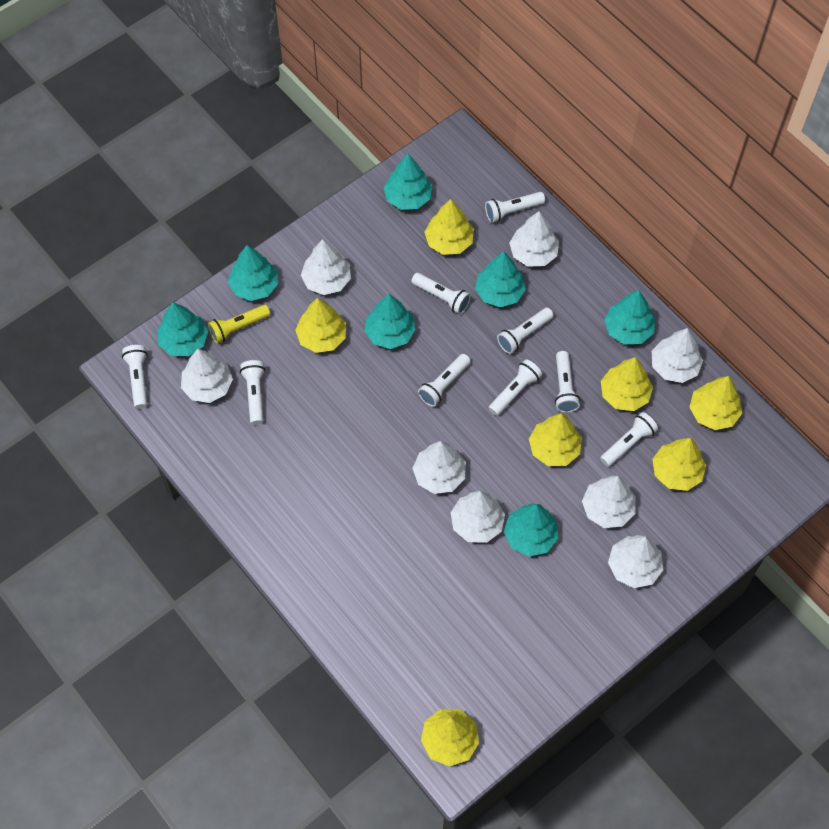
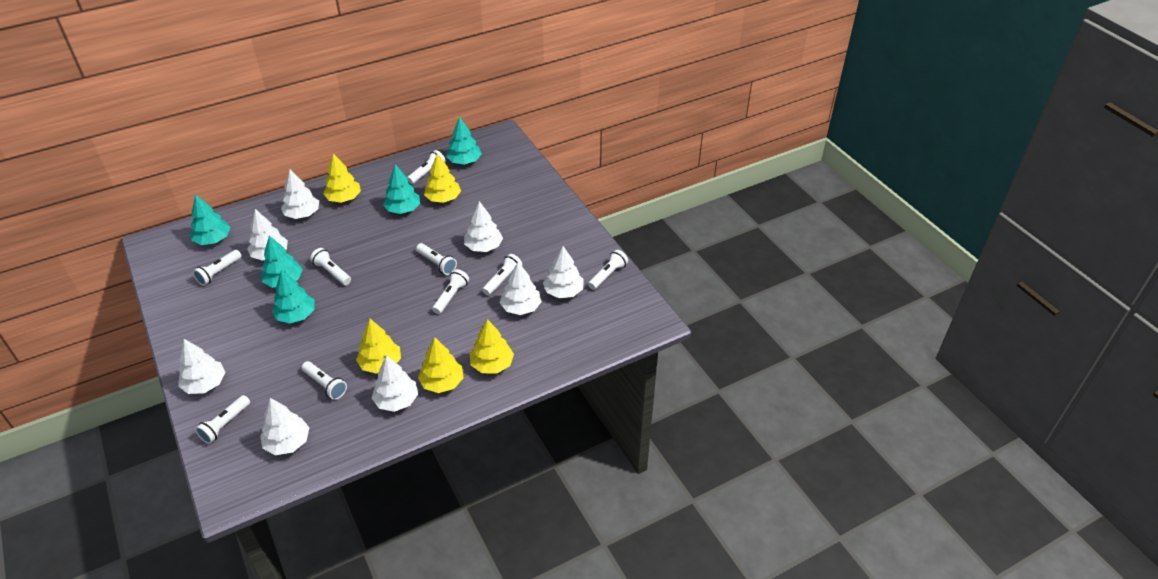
turquoise tree: [157,302,208,356] [228,245,278,301] [364,294,416,349] [384,154,432,210] [475,252,526,307] [504,503,558,557] [604,290,655,344] = 7 -> [190,194,231,245] [261,236,303,288] [272,270,315,324] [383,164,421,214] [446,117,482,165] = 5
yellow flashlight: [208,304,270,344] = 1 -> none = 0
yellow tree: [295,298,346,353] [421,709,479,766] [424,199,474,255] [529,413,582,466] [601,357,653,411] [653,438,706,491] [689,376,742,430] = 7 -> [323,153,361,203] [356,319,401,374] [418,337,463,393] [424,154,461,203] [470,319,514,374] = 5

